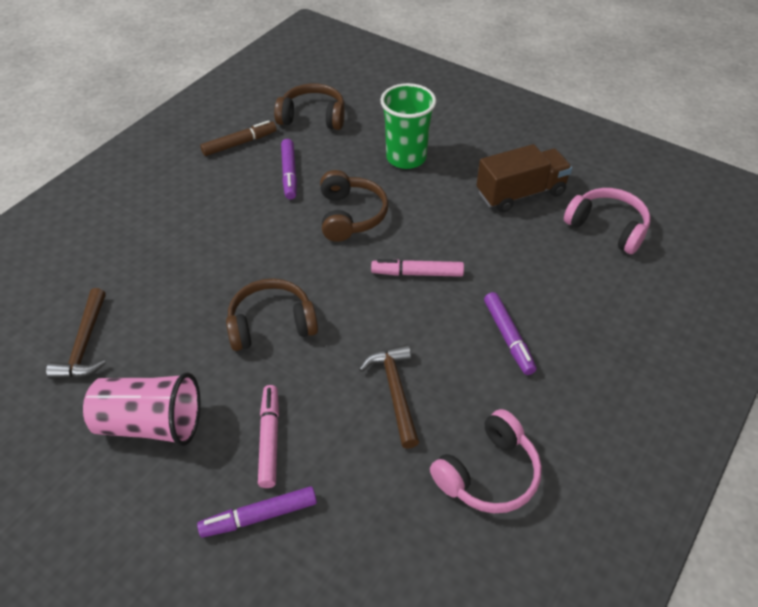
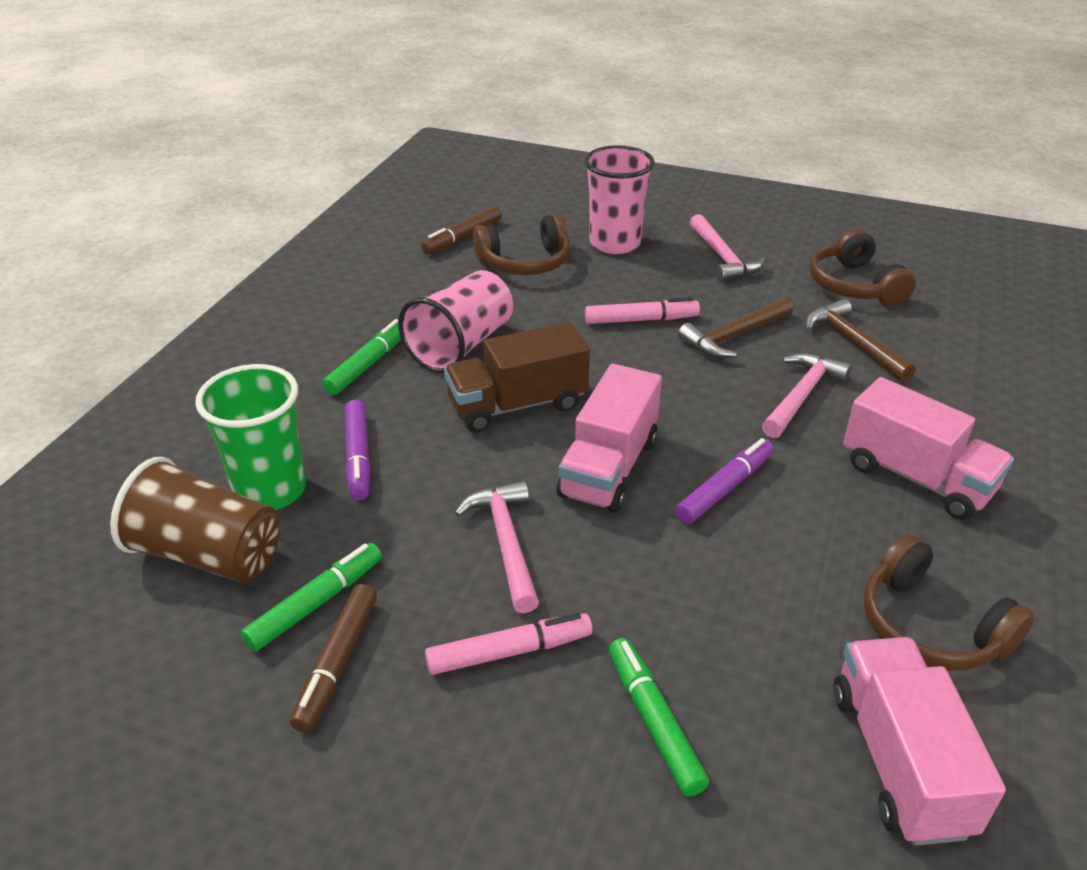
brown cup: none = 0 -> [110,457,280,583] = 1
brown marker: [200,120,277,156] = 1 -> [290,584,377,733] [421,206,502,255] = 2
green marker: none = 0 -> [241,543,382,651] [322,319,401,395] [609,638,709,797] = 3
pink cup: [83,372,200,446] = 1 -> [398,270,513,373] [584,145,655,254] = 2
pink hammer: none = 0 -> [455,480,539,613] [690,214,765,282] [762,353,852,438] = 3
pink headphones: [430,409,542,513] [564,188,651,254] = 2 -> none = 0
pink truck: none = 0 -> [556,364,662,513] [834,637,1006,846] [843,377,1014,520] = 3
purple marker: [197,486,317,538] [281,139,297,199] [484,292,536,375] = 3 -> [345,400,371,500] [675,438,773,524] = 2

